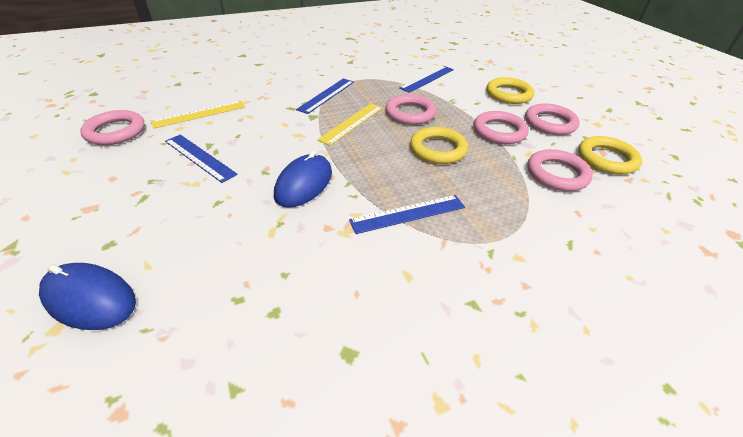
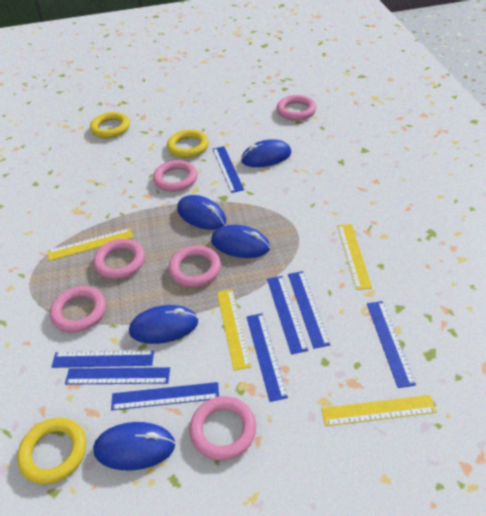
blue mouse: [39,263,136,330] [274,150,332,207] = 2 -> [93,422,175,470] [129,305,198,344] [177,195,226,230] [211,225,270,258] [241,139,292,167] = 5
blue ruler: [165,134,238,183] [296,79,354,114] [349,195,465,234] [399,66,454,93] = 4 -> [51,350,154,368] [65,367,170,385] [111,382,219,410] [213,146,244,193] [247,313,288,402] [267,276,308,355] [288,271,330,349] [367,301,416,388] = 8
pink ring: [80,110,145,145] [385,94,436,125] [474,111,529,144] [525,103,580,135] [527,149,593,191] = 5 -> [50,286,106,332] [93,239,145,279] [153,160,197,192] [168,246,221,287] [189,396,256,461] [277,95,316,121] = 6
yellow ruler: [151,100,245,129] [317,103,383,146] = 2 -> [48,228,133,261] [217,289,251,371] [321,395,437,426] [337,224,372,290] = 4

